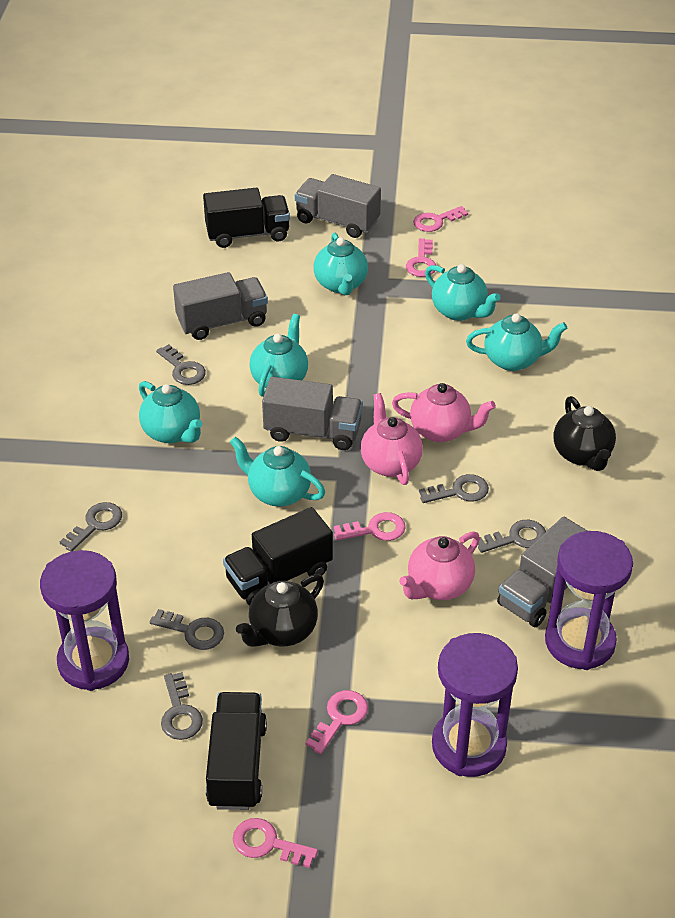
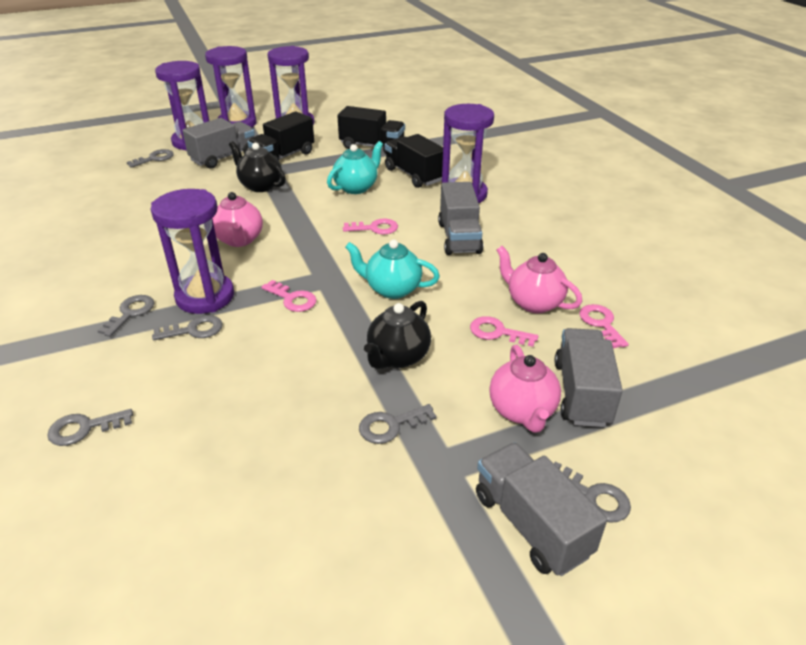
pink key: [233,818,318,868] [306,690,368,754] [334,512,406,541] [406,238,437,277] [413,206,468,232] = 5 -> [262,280,317,312] [343,218,398,235] [470,316,538,347] [579,304,629,349] = 4
purple hourglass: [40,550,129,691] [432,633,518,777] [545,531,633,670] = 3 -> [150,189,234,314] [155,61,209,151] [205,46,257,127] [267,46,315,125] [442,104,494,203] = 5
turquoise teapot: [139,381,203,443] [230,437,325,507] [250,314,308,397] [313,233,368,295] [425,264,501,321] [466,313,567,371] = 6 -> [327,141,383,194] [345,239,440,299] = 2

